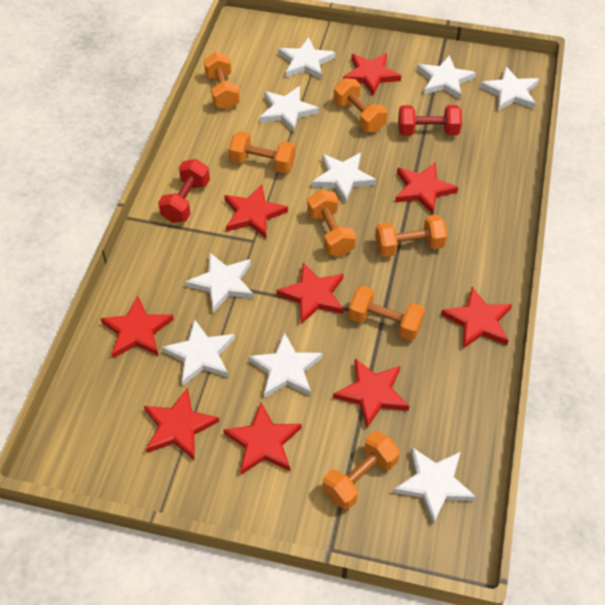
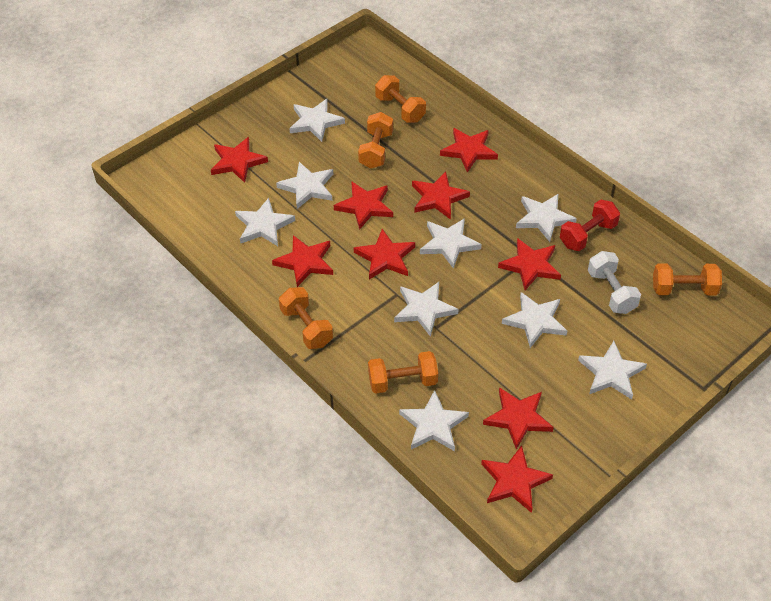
orange dumbbell: [204,52,240,110] [229,131,296,174] [307,190,356,256] [322,431,400,510] [333,78,387,132] [348,286,425,341] [375,215,447,257] = 7 -> [279,287,333,349] [358,112,393,169] [368,351,438,394] [375,75,426,123] [653,263,722,296] = 5
red dumbbell: [158,159,210,223] [398,105,462,136] = 2 -> [560,199,620,251] = 1
white dumbbell: none = 0 -> [588,251,641,314] = 1

